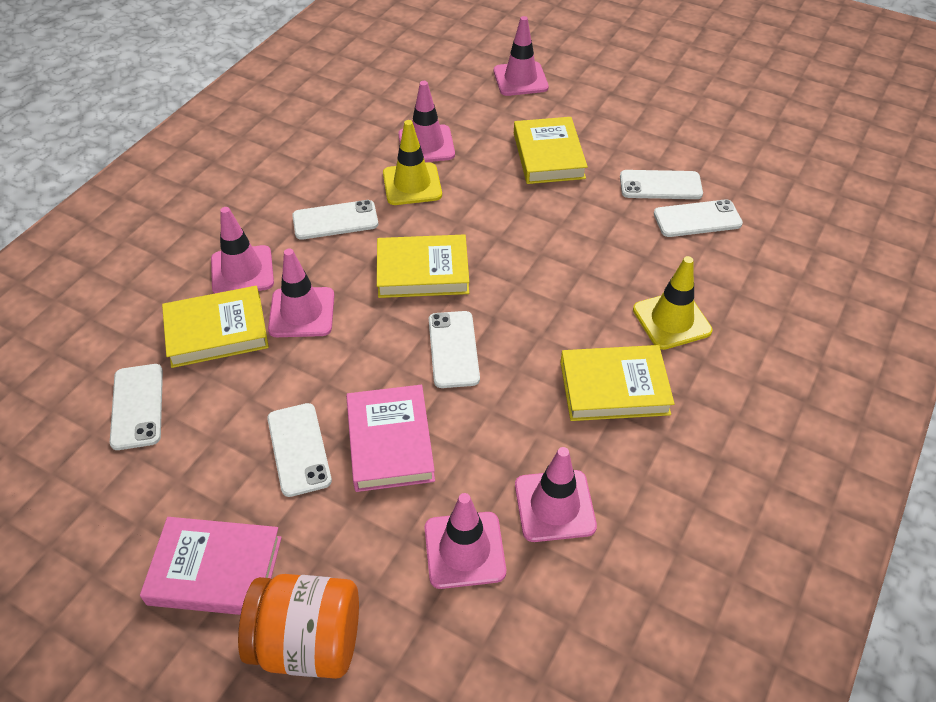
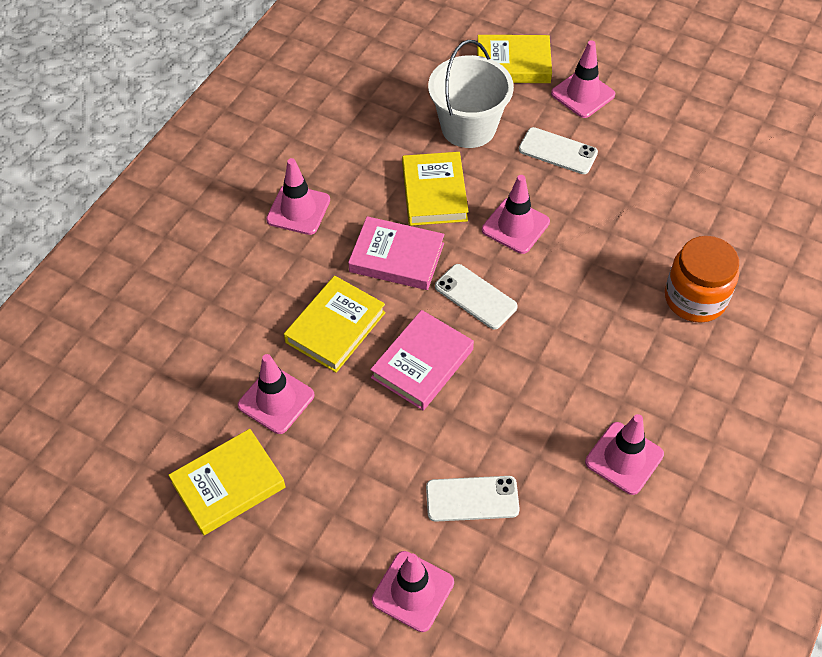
white bucket: none = 0 -> [428,40,514,148] = 1
white phone: [110,364,163,450] [267,403,332,497] [292,200,378,240] [429,311,480,388] [620,170,703,199] [654,199,743,237] = 6 -> [426,476,520,522] [435,264,518,329] [519,127,598,174] = 3
yellow traffic cone: [383,120,442,205] [633,256,713,350] = 2 -> none = 0

